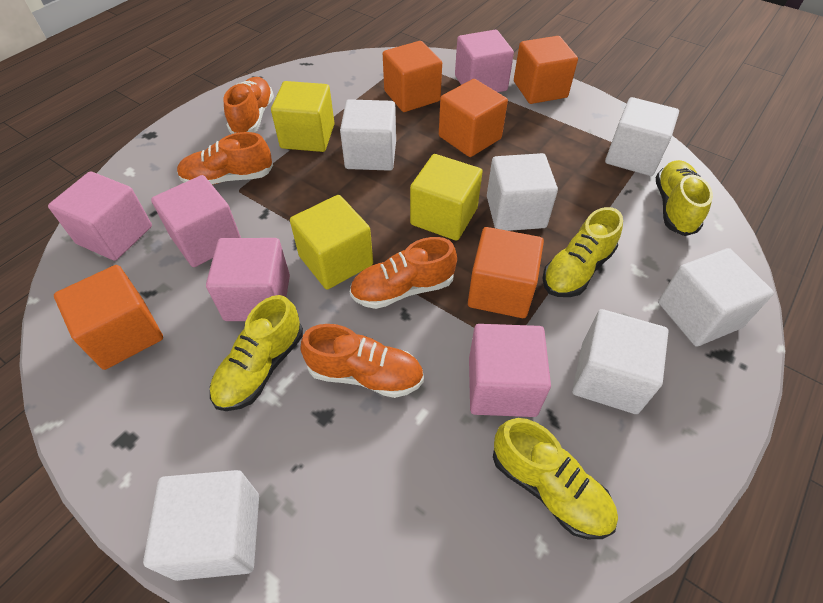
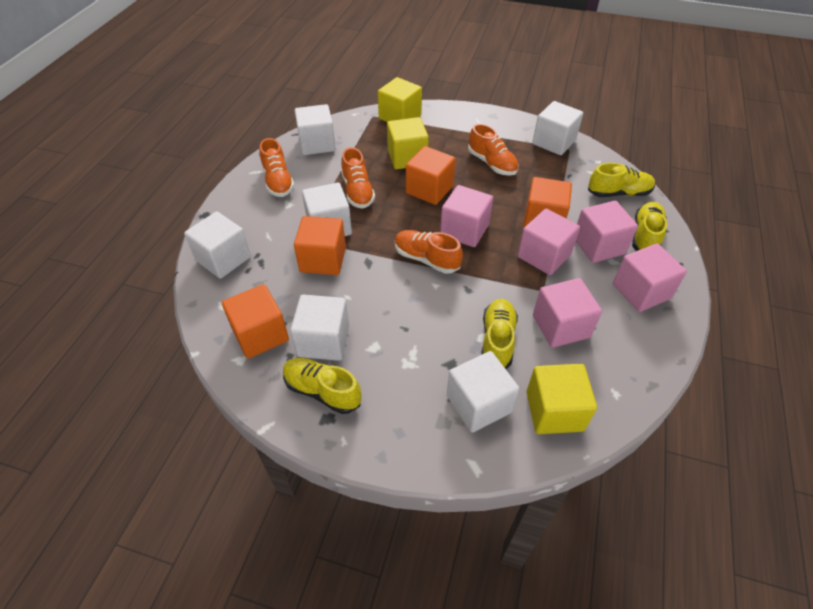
orange cube: [54,265,163,370] [383,41,442,112] [439,79,508,157] [468,227,544,318] [514,36,578,104] = 5 -> [222,284,289,359] [294,216,346,275] [406,146,456,205] [523,177,572,229] = 4

